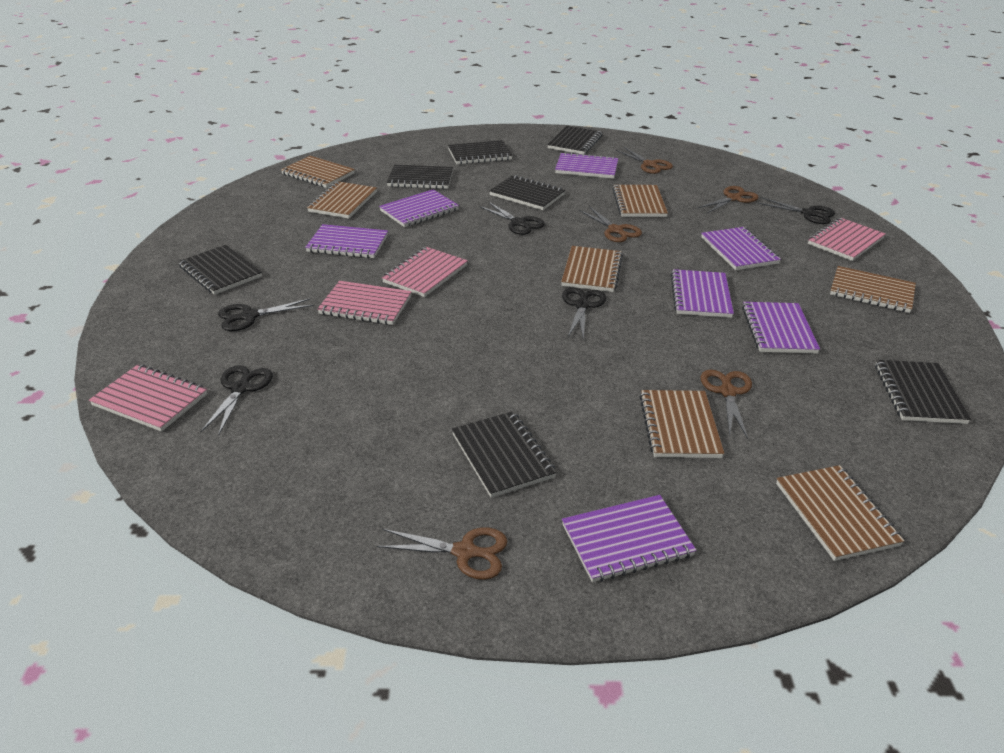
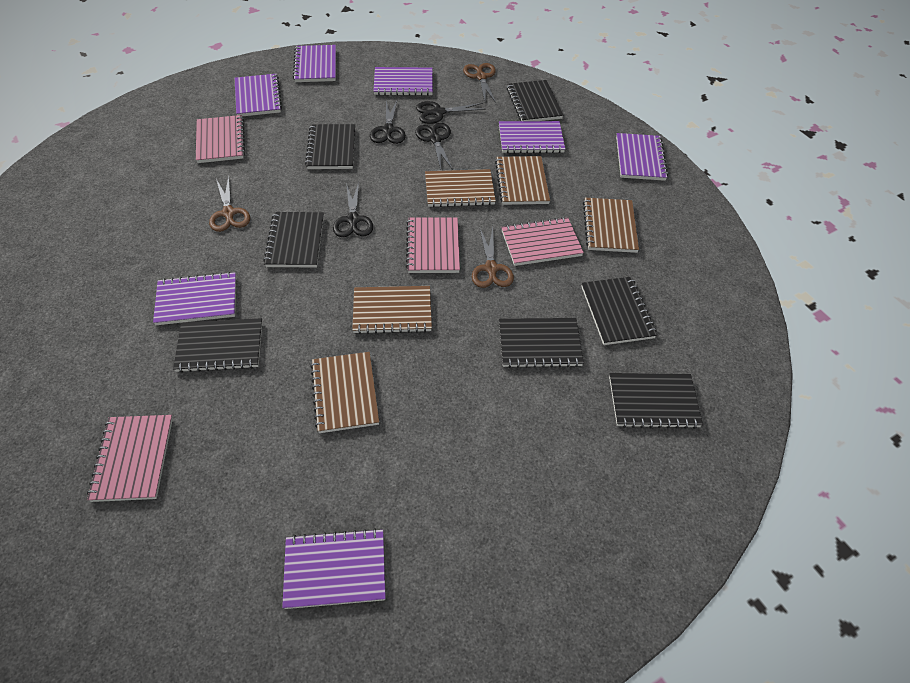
black scissors: [200,365,273,436] [218,299,313,331] [479,202,545,235] [562,287,606,340] [758,197,835,224] = 5 -> [333,182,373,237] [370,101,406,144] [415,123,453,170] [416,101,486,124] = 4
brown notebook: [281,156,355,188] [307,181,377,219] [561,246,623,292] [612,185,668,217] [639,390,724,458] [776,465,904,561] [830,266,916,313] = 7 -> [310,352,379,433] [352,286,432,334] [425,169,496,207] [495,156,550,205] [583,198,639,253] = 5
brown scissors: [377,527,507,580] [579,206,642,242] [616,147,673,174] [698,186,759,213] [701,370,752,439] = 5 -> [209,175,250,232] [463,63,496,103] [472,227,514,288] = 3

